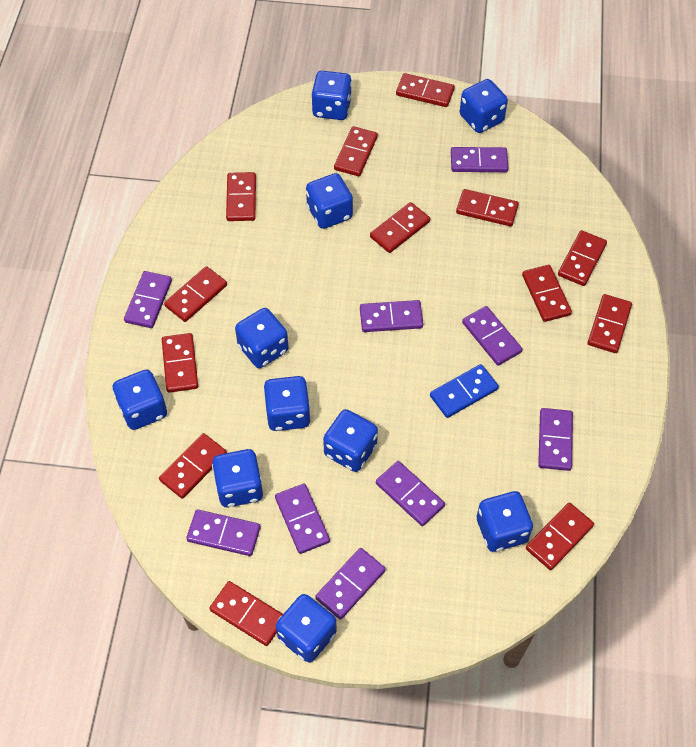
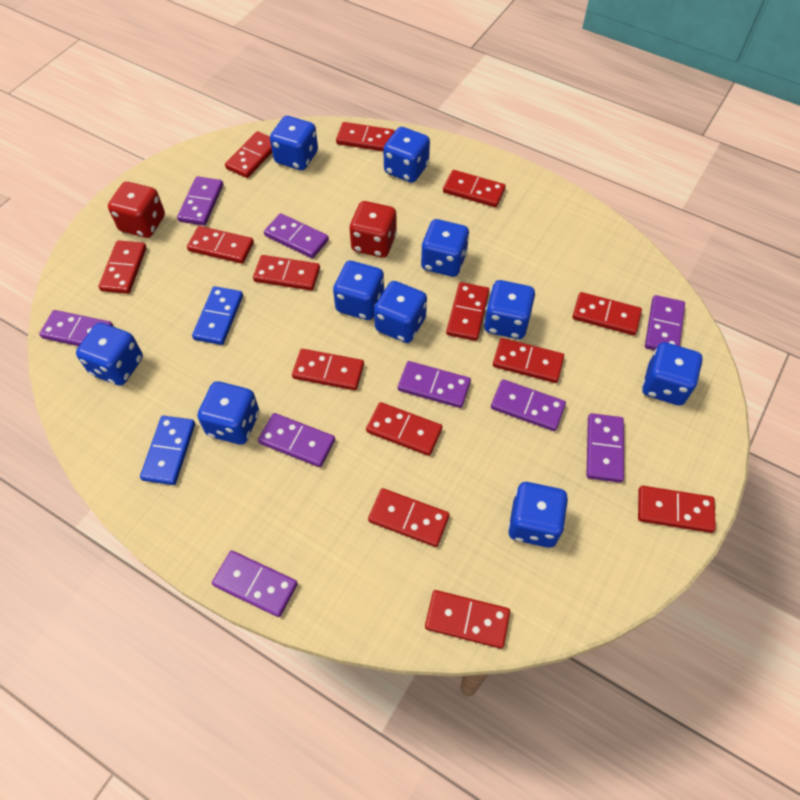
blue domino: [430,364,499,418] = 1 -> [140,416,195,485] [192,286,243,345] = 2
red dice: none = 0 -> [108,182,165,238] [349,201,397,258] = 2
red domino: [159,433,227,499] [162,333,198,393] [164,266,227,322] [209,581,283,646] [226,172,256,221] [334,126,378,176] [370,202,430,253] [396,73,455,107] [456,189,519,226] [522,265,572,322] [526,503,594,570] [558,230,607,286] [588,294,632,353] = 13 -> [98,240,147,294] [187,226,254,264] [225,131,272,178] [253,255,320,291] [292,349,364,390] [336,122,395,152] [366,402,442,456] [368,488,449,547] [425,590,510,649] [443,170,506,207] [446,282,489,341] [493,338,564,383] [572,292,642,335] [638,486,716,533] = 14

